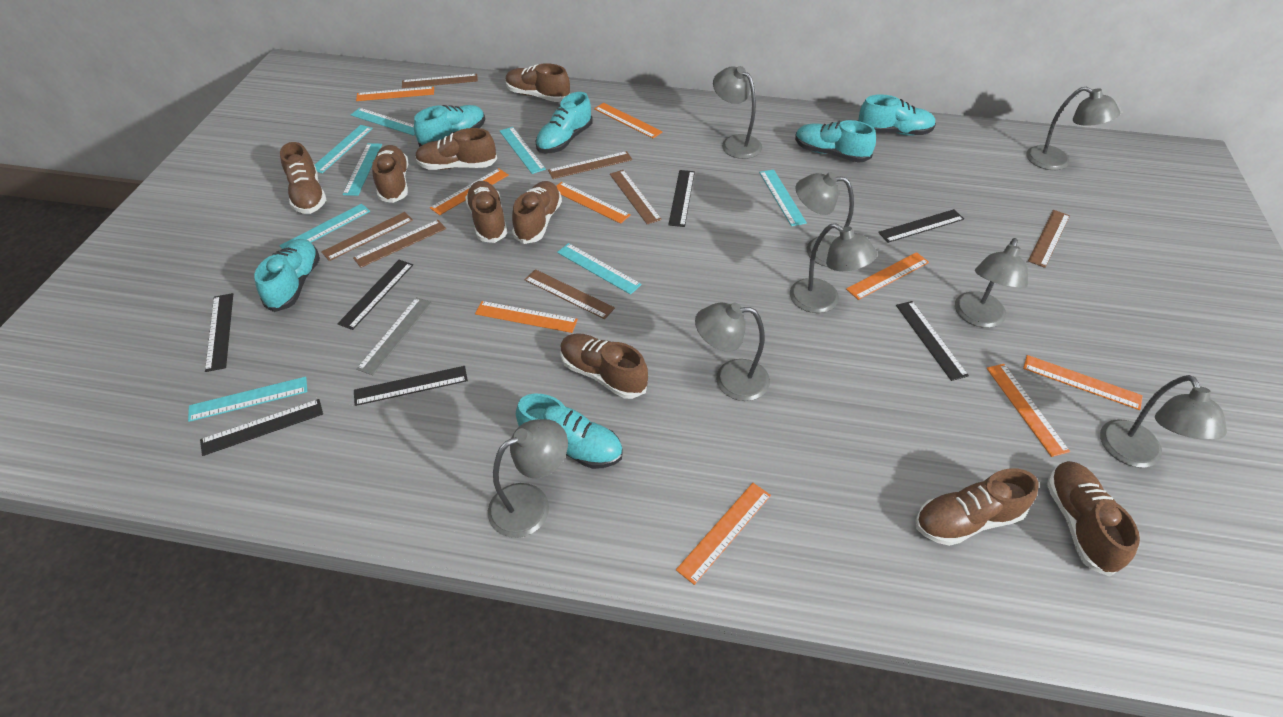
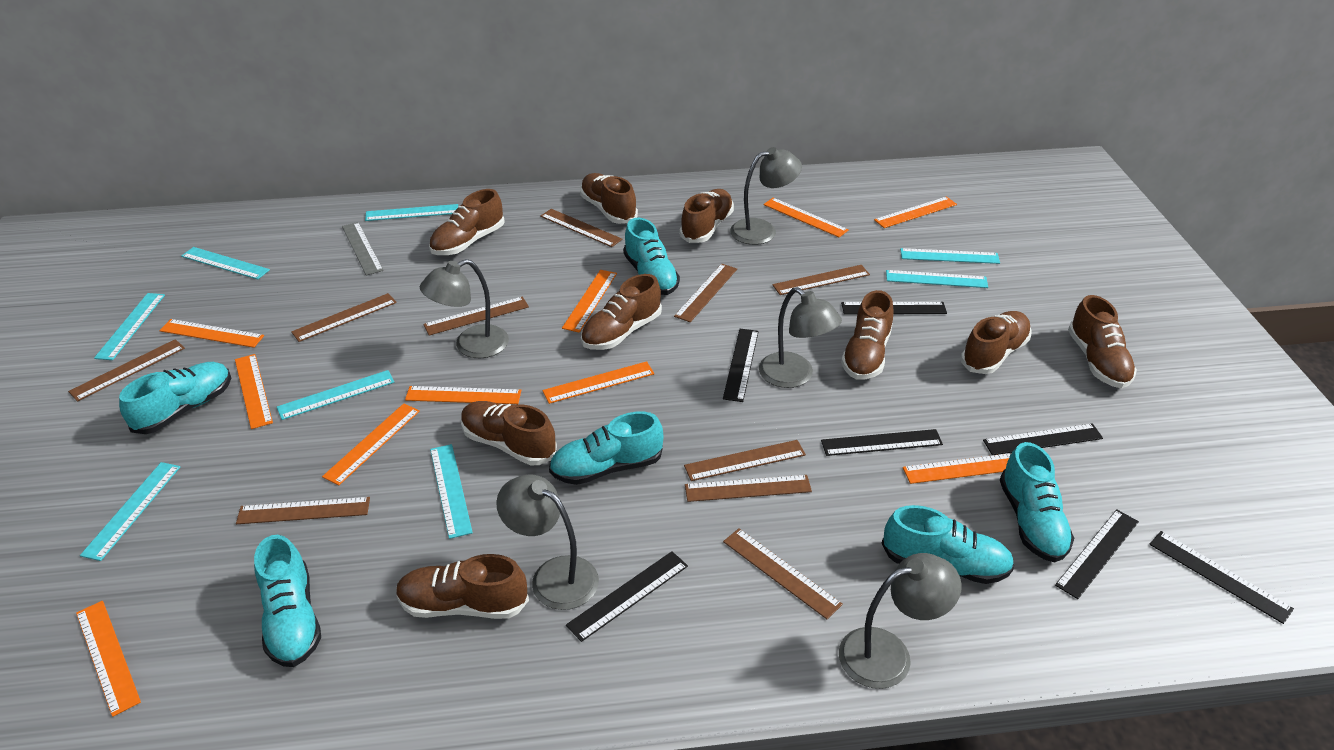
brown ruler: [321,212,413,261] [353,220,446,268] [402,74,478,88] [524,269,615,319] [548,151,632,179] [610,170,662,224] [1028,210,1070,268] = 7 -> [68,339,185,402] [236,497,370,524] [291,293,397,342] [424,296,529,335] [540,209,622,247] [674,264,737,322] [684,440,806,481] [685,475,812,502] [723,528,843,619] [772,265,870,295] = 10
grey lamp: [488,419,568,538] [695,302,770,401] [713,66,762,159] [790,223,877,313] [796,172,854,267] [955,238,1028,328] [1026,87,1120,170] [1100,375,1227,468] = 8 -> [420,259,509,358] [496,474,599,610] [730,147,802,245] [759,287,842,388] [839,553,962,689] = 5
orange ruler: [356,87,434,101] [430,168,509,215] [475,301,578,333] [557,182,631,224] [594,103,663,138] [676,483,771,585] [846,252,929,300] [987,364,1070,457] [1023,355,1143,410] = 9 -> [76,601,141,717] [159,319,264,348] [235,354,273,429] [322,403,420,485] [405,386,521,404] [542,361,654,404] [562,270,617,333] [763,198,848,238] [874,197,957,228] [903,453,1011,484] = 10

